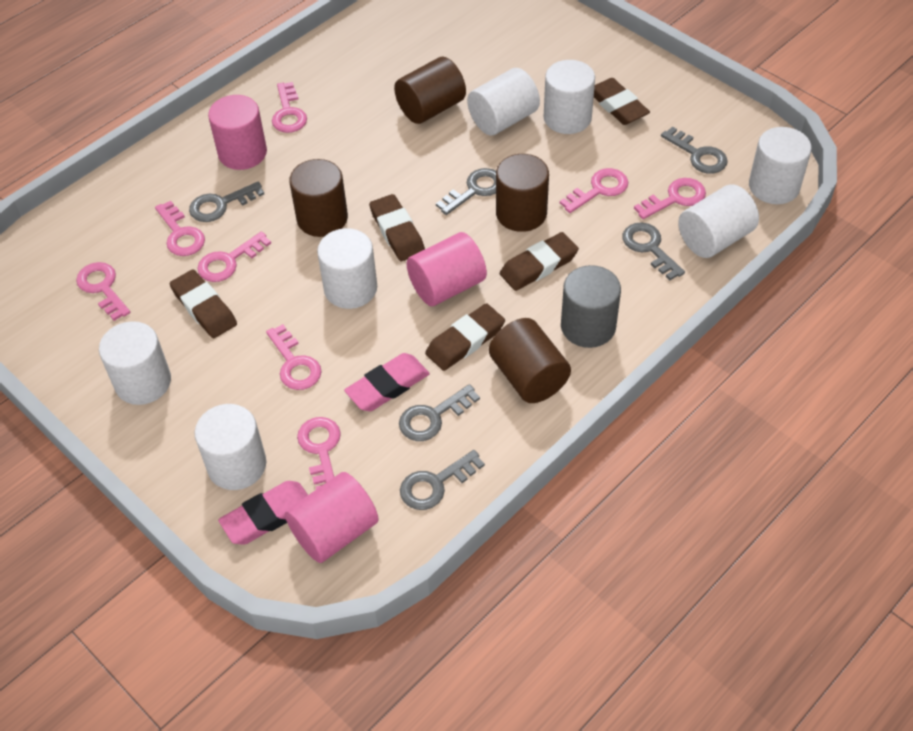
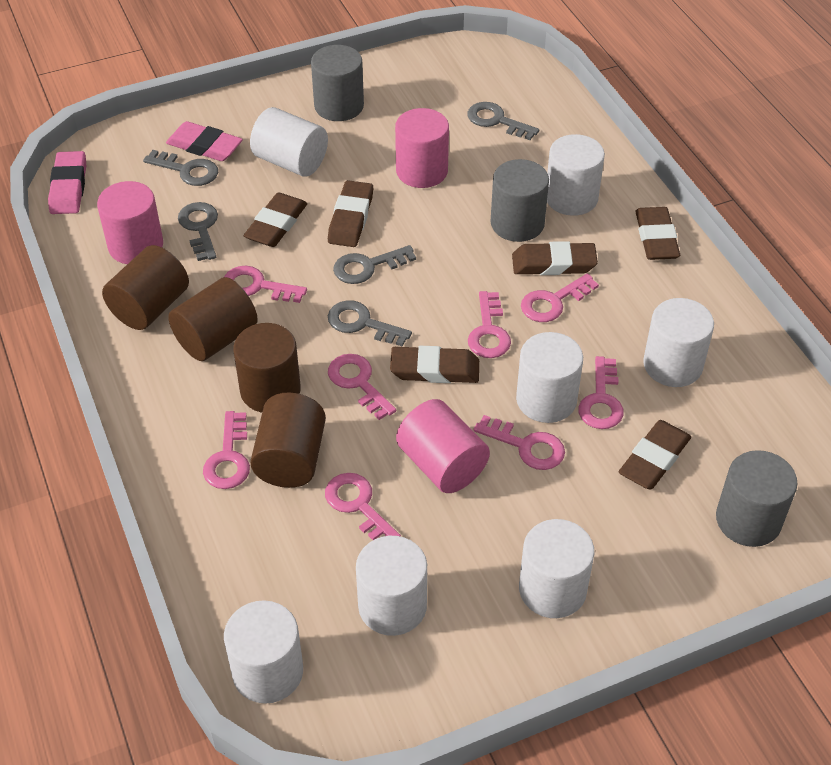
brown eraser: [170,270,237,338] [369,194,425,261] [425,303,505,371] [500,232,579,291] [594,78,650,125] = 5 -> [244,193,307,247] [328,180,373,247] [390,346,479,383] [512,241,598,275] [619,420,691,490] [635,207,680,260] = 6
grey cylinder: [561,265,621,348] = 1 -> [311,45,364,121] [490,159,549,242] [716,450,797,547] = 3
grey key: [189,182,264,222] [399,384,480,441] [400,450,485,510] [436,168,496,215] [623,222,685,280] [661,127,728,174] = 6 -> [143,150,218,186] [178,202,218,261] [328,300,412,346] [333,245,416,284] [467,102,539,140] = 5

